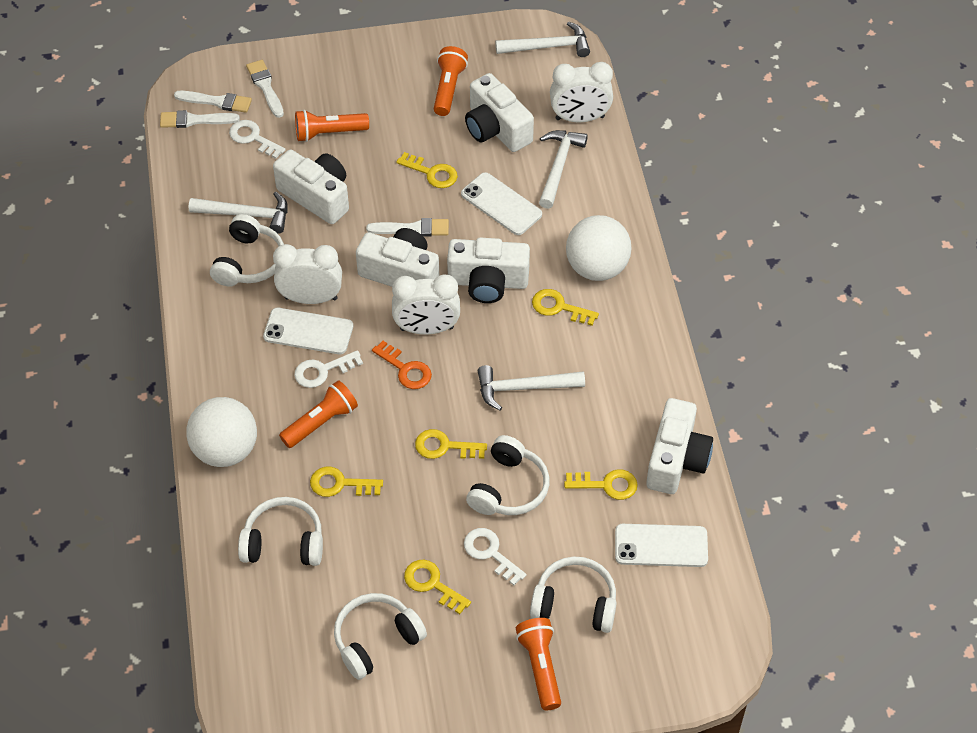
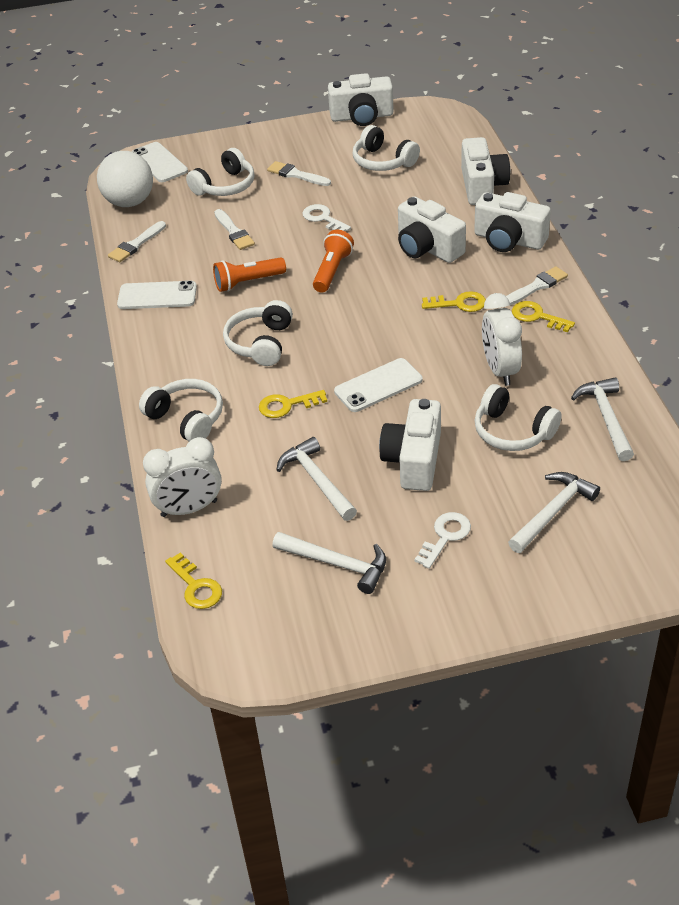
orange flashlight: [279,380,358,448] [295,110,369,142] [434,46,468,116] [516,618,561,710] = 4 -> [213,257,286,292] [313,230,354,293] = 2
orange key: [372,341,432,389] = 1 -> none = 0
white ball: [186,397,257,467] [566,215,632,281] = 2 -> [97,151,153,207] = 1
white clock: [273,244,342,304] [392,275,460,335] [550,62,613,122] = 3 -> [143,437,222,517] [482,293,522,386] = 2
white key: [229,120,286,159] [294,350,363,388] [464,528,527,585] = 3 -> [302,204,351,231] [414,512,471,569] = 2
yellow key: [310,467,383,497] [396,152,458,188] [404,560,471,614] [415,429,487,459] [532,289,599,326] [564,469,638,500] = 6 -> [165,552,222,609] [259,390,327,418] [422,291,486,312] [512,301,575,332] = 4

